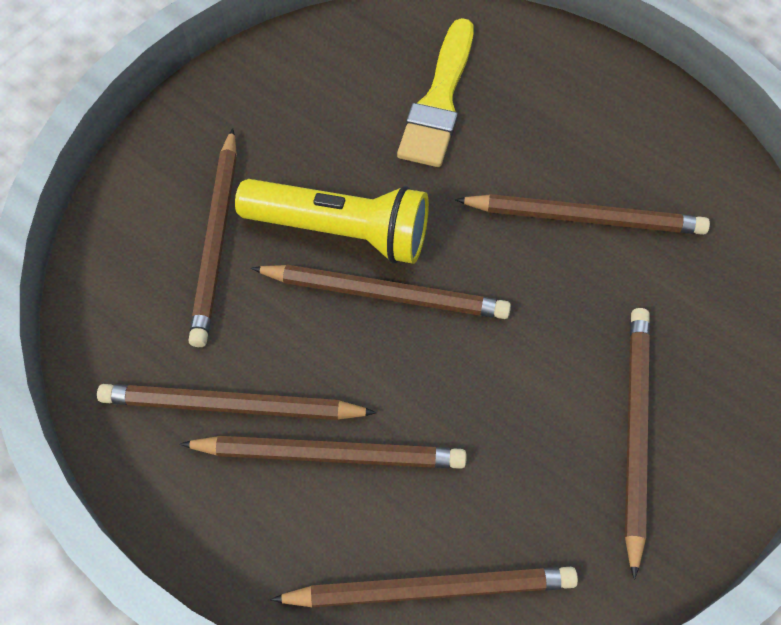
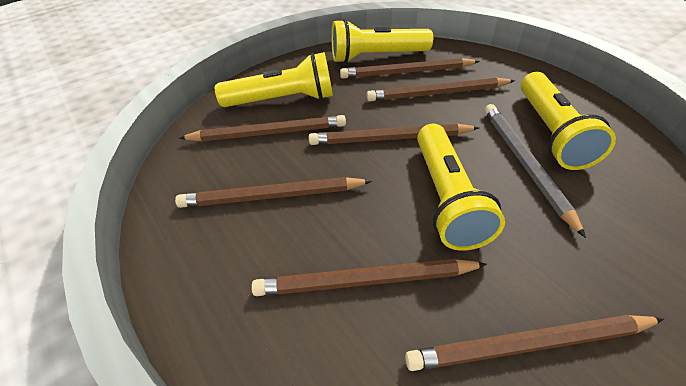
grey pencil: none = 0 -> [484,104,586,238] = 1
yellow brush: [397,18,474,167] = 1 -> none = 0
yellow flashlight: [235,179,429,264] = 1 -> [215,52,333,107] [331,19,433,63] [417,124,505,251] [521,72,616,170] = 4

